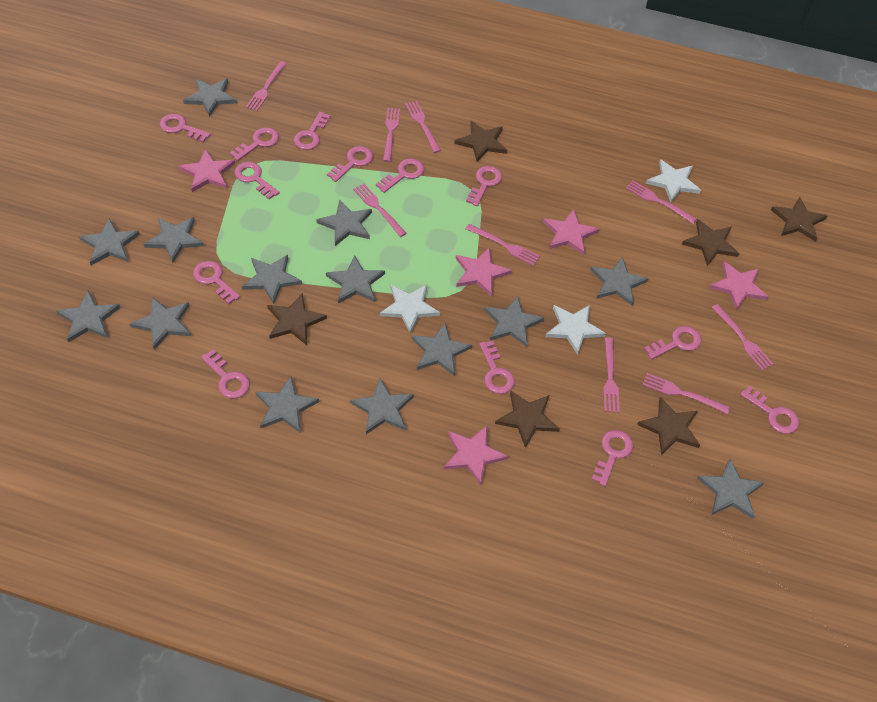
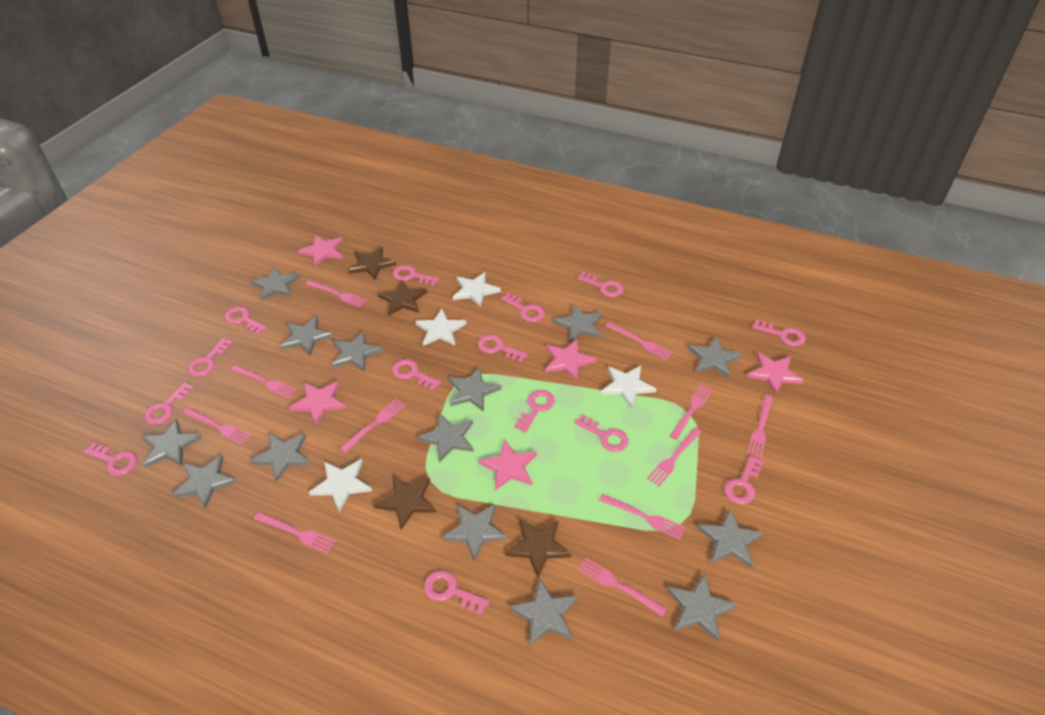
brown star: [267,293,327,345] [455,121,507,162] [495,391,560,448] [637,397,700,455] [682,219,739,266] [771,197,827,242] = 6 -> [349,247,396,280] [374,476,436,529] [378,280,427,316] [505,519,571,578] = 4
pink fork: [246,62,286,111] [353,184,407,237] [383,108,400,162] [405,101,441,153] [465,224,540,266] [603,337,620,413] [626,181,697,224] [642,373,730,414] [711,304,773,370] = 9 -> [182,408,251,445] [231,365,297,399] [254,512,336,554] [306,280,367,308] [340,399,406,453] [577,558,667,617] [599,494,686,540] [605,322,673,360] [647,428,701,486] [670,384,713,440] [747,395,773,458] = 11
pink key: [160,114,211,142] [193,261,240,304] [201,349,250,399] [230,127,279,161] [234,162,280,199] [294,112,330,150] [327,146,373,182] [376,158,424,193] [466,166,502,206] [479,341,515,394] [591,430,633,486] [644,326,701,359] [740,386,799,434] = 13 -> [83,442,137,476] [144,382,194,425] [188,338,233,377] [224,306,267,335] [392,359,441,391] [393,265,439,286] [424,570,489,615] [478,334,528,363] [501,293,545,322] [514,390,555,433] [574,414,629,452] [577,272,624,297] [724,456,764,504] [752,320,806,346] = 14
white star: [380,285,440,334] [545,305,606,355] [646,159,701,202] = 3 -> [309,459,372,512] [415,309,466,346] [453,272,501,308] [601,366,656,408] = 4

